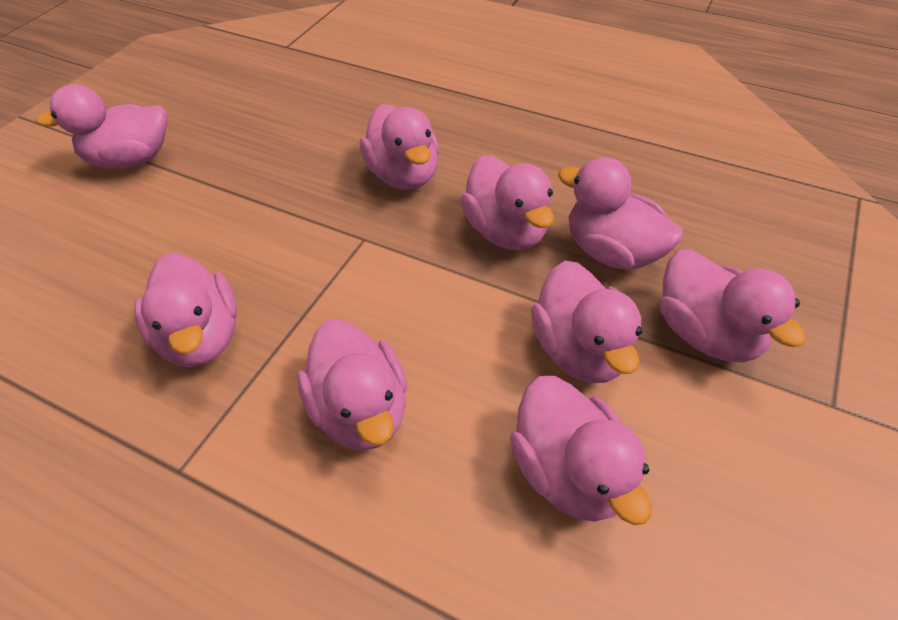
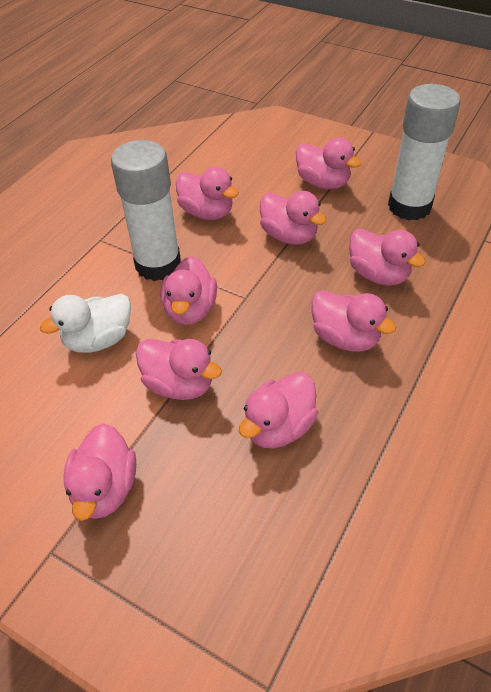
white duck: none = 0 -> [40,294,131,353] = 1
white glue stick: none = 0 -> [111,140,181,281] [388,84,460,220] = 2

